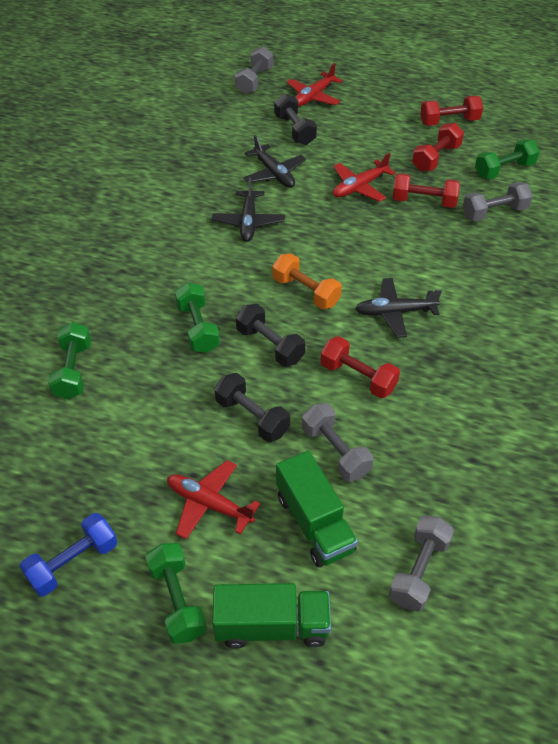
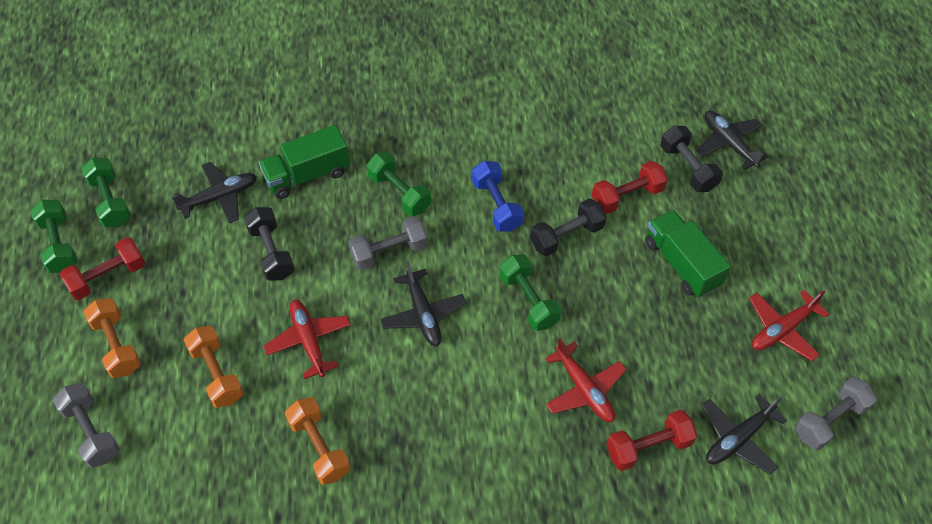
black plane: [212,177,285,242] [243,135,306,188] [355,278,442,338] = 3 -> [172,162,257,223] [380,261,466,346] [696,110,769,170] [702,394,787,474] = 4
grey dumbbell: [235,46,273,94] [302,403,373,482] [389,515,454,611] [463,182,533,222] = 4 -> [53,383,120,468] [348,216,428,270] [795,377,877,450] = 3
orange dumbbell: [272,253,342,310] = 1 -> [83,298,141,378] [184,326,244,408] [285,397,351,485] = 3
red dumbbell: [320,336,400,398] [392,173,460,208] [412,123,464,172] [420,96,483,126] = 4 -> [60,237,145,300] [592,161,668,214] [606,410,697,471] = 3

